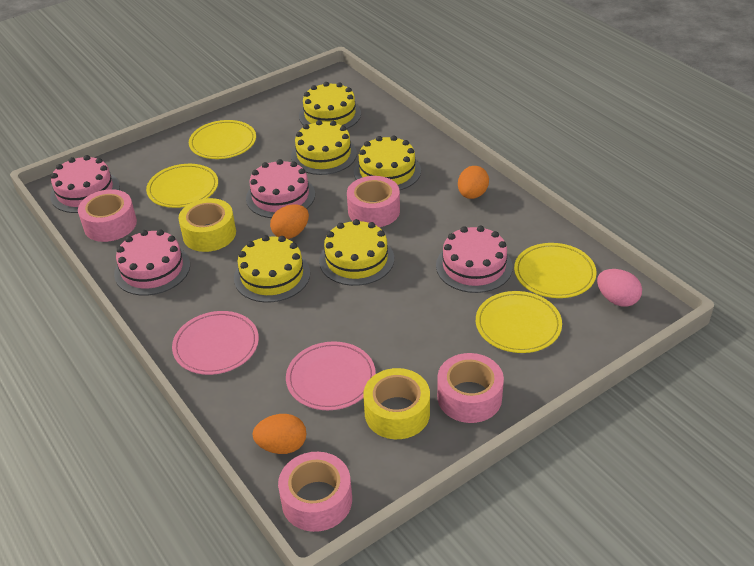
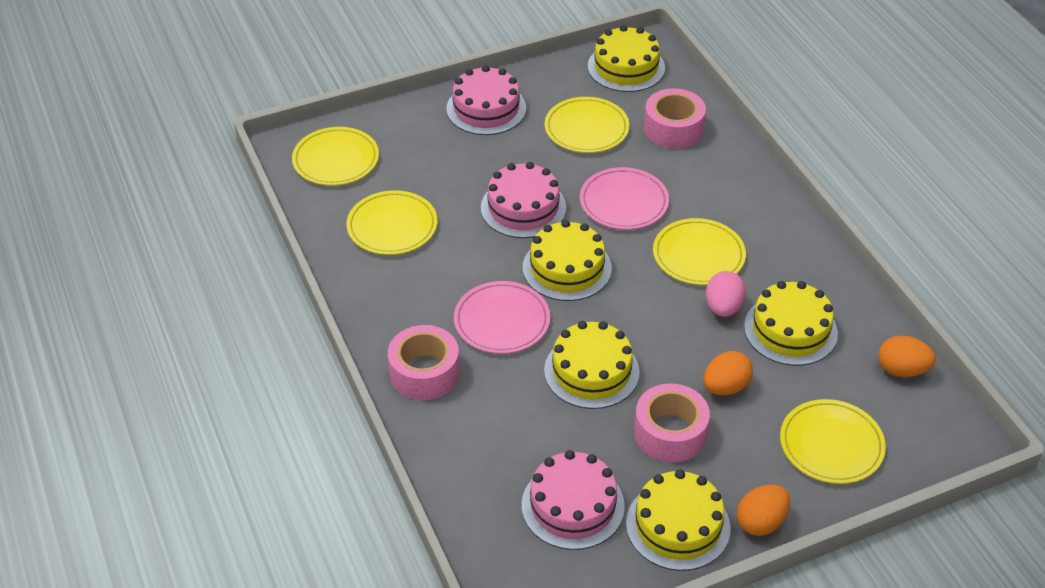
pink cake: [50,155,120,213] [114,229,190,296] [246,159,315,218] [436,226,513,293] = 4 -> [446,65,526,135] [481,162,566,238] [522,450,625,550] = 3
pink tape: [78,189,137,242] [278,452,352,532] [347,176,400,227] [437,353,504,423] = 4 -> [388,325,460,400] [634,383,710,463] [644,88,706,149] = 3
yellow plate: [146,164,218,208] [189,120,256,159] [476,291,562,353] [514,243,597,298] = 4 -> [292,127,379,186] [346,190,437,255] [545,97,629,153] [653,218,746,285] [780,399,886,484] = 5
yellow tape: [178,198,236,252] [363,368,430,439] = 2 -> none = 0

